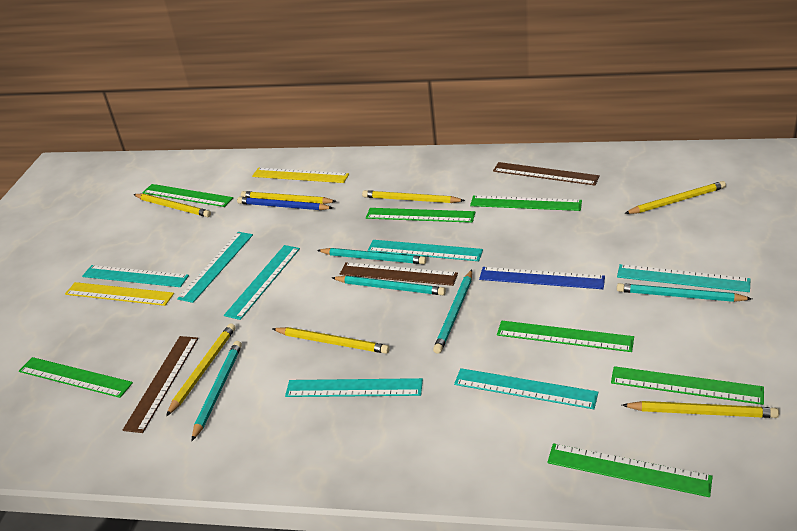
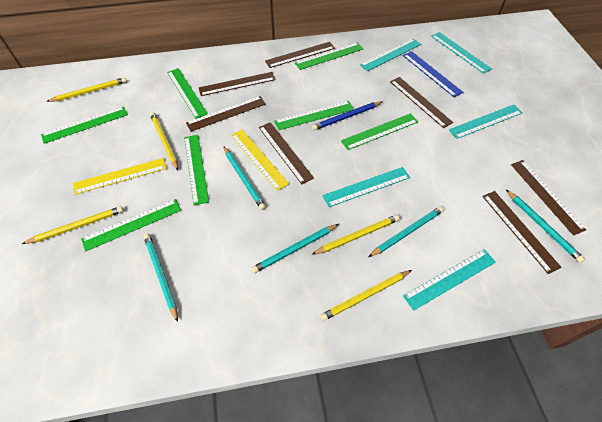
brown ruler: [123,336,198,433] [340,262,458,286] [493,162,600,185] = 3 -> [186,96,266,132] [199,72,276,96] [259,122,314,184] [265,42,335,68] [390,77,453,128] [482,191,561,274] [511,160,586,236] = 7
turquoise ruler: [82,265,189,287] [177,232,253,303] [224,245,300,320] [285,378,423,397] [368,240,483,261] [454,368,598,409] [617,264,750,292] = 7 -> [322,167,410,207] [360,39,421,71] [403,249,496,311] [431,32,492,74] [449,105,523,139] = 5
yellow pencil: [133,194,211,217] [166,323,236,416] [241,191,337,204] [273,327,390,354] [362,190,465,203] [622,401,779,418] [624,181,726,214] = 7 -> [22,206,124,244] [46,77,127,102] [150,112,178,170] [311,215,400,255] [320,270,412,321] = 5

